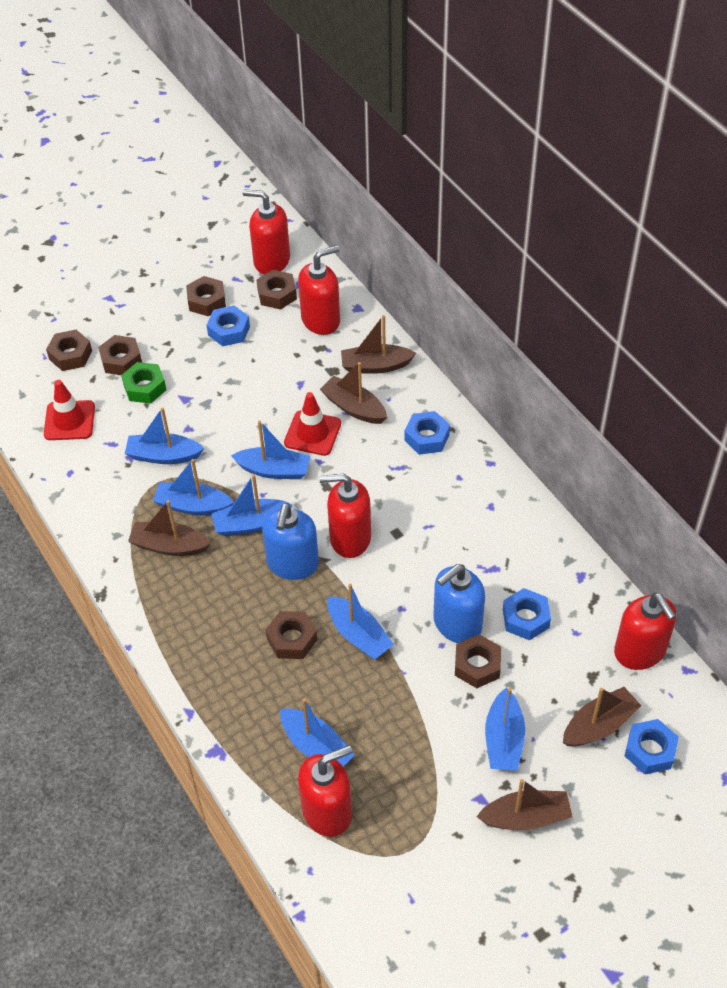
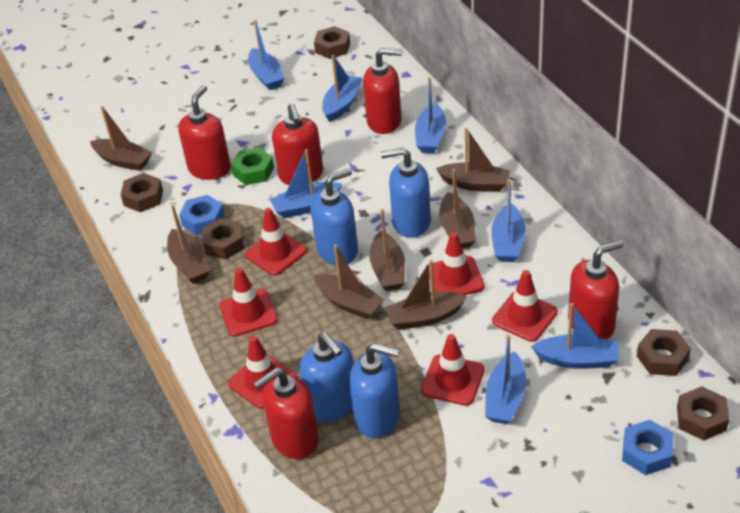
blue nut: [207,306,250,346] [404,411,450,455] [503,588,551,640] [625,719,679,774] = 4 -> [179,195,224,236] [622,420,674,475] = 2
blue soap dispenser: [262,503,319,580] [434,564,485,643] = 2 -> [299,333,354,423] [310,168,358,265] [349,343,400,438] [381,148,431,238] = 4
brown boat: [128,500,211,556] [320,362,387,424] [341,315,416,374] [477,779,573,830] [563,687,641,746] = 5 -> [90,106,152,171] [167,205,210,284] [314,244,385,319] [370,209,405,291] [385,260,467,330] [436,128,510,192] [439,169,476,249] = 7
brown nut: [46,330,92,371] [98,335,142,375] [186,276,226,316] [257,270,297,310] [266,611,317,659] [455,634,501,688] = 6 -> [121,173,163,212] [202,218,245,259] [314,26,350,59] [637,329,691,376] [677,386,729,441] = 5
red traffic cone: [44,380,95,440] [284,392,341,456] = 2 -> [219,268,278,337] [228,336,297,409] [245,208,307,276] [421,334,484,406] [429,232,485,295] [492,270,558,342] = 6

